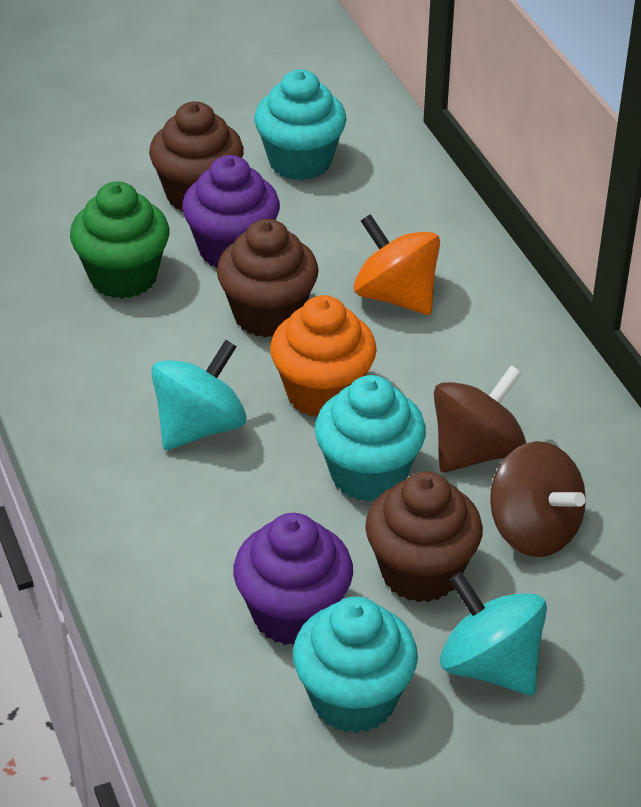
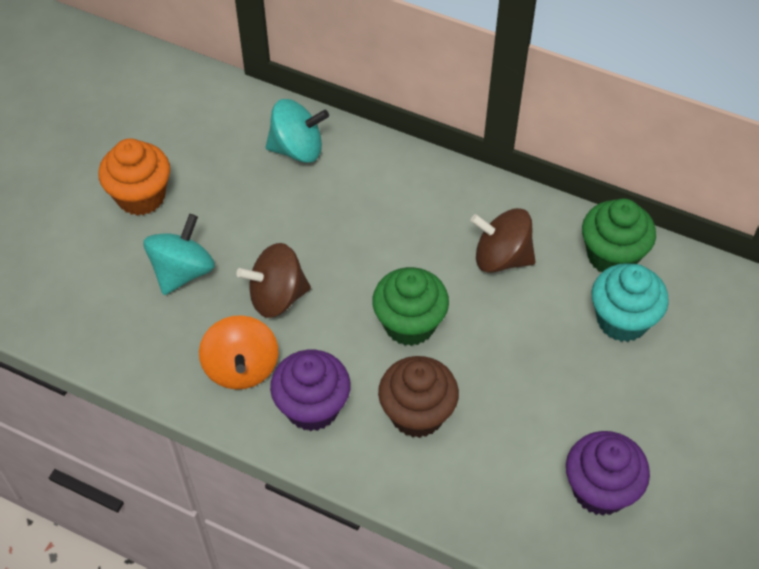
brown cupcake: [149,101,244,212] [217,219,319,338] [365,471,483,602] = 3 -> [378,356,459,438] = 1
green cupcake: [70,181,170,299] = 1 -> [372,267,449,346] [582,198,656,272] = 2
turquoise cupcake: [254,69,346,180] [293,596,418,733] [315,375,426,502] = 3 -> [592,263,669,342] = 1

